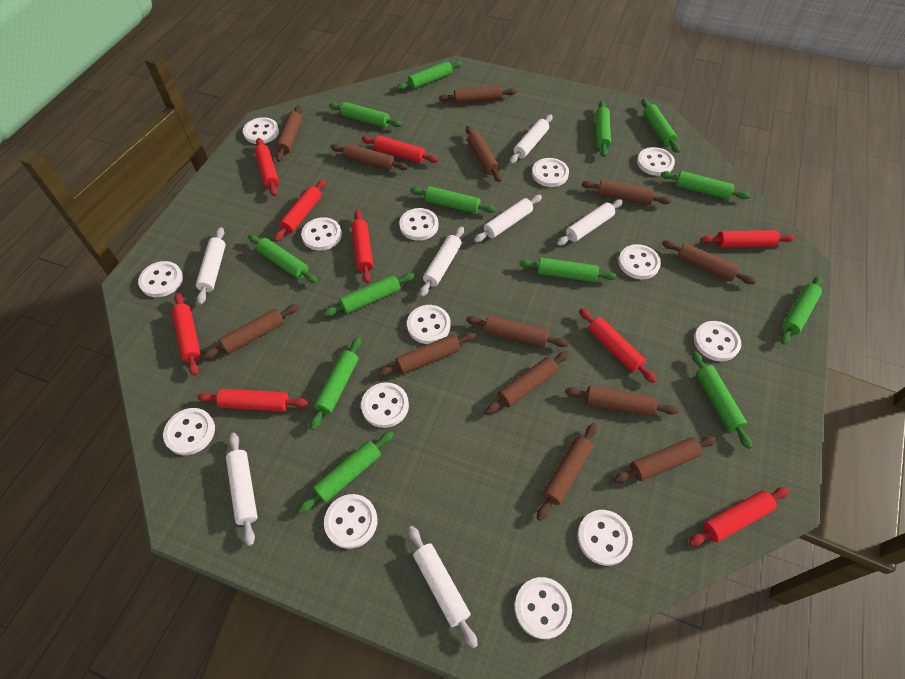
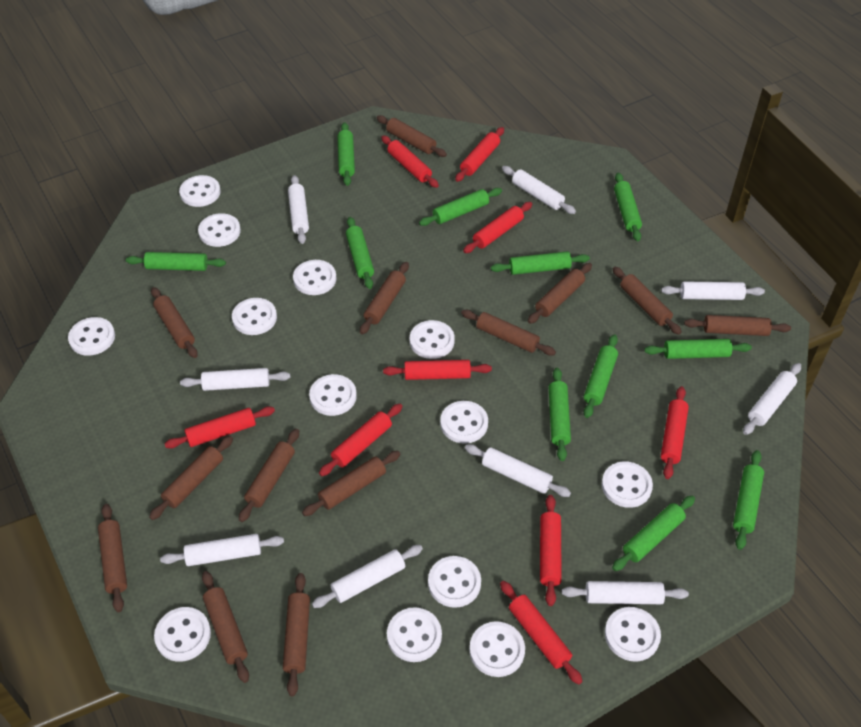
green rolling pin: [248,234,318,283] [298,431,394,514] [310,337,361,430] [324,273,415,317] [329,102,402,128] [397,61,463,90] [410,186,496,214] [519,257,617,282] [595,101,611,157] [641,99,680,153] [660,171,750,199] [692,351,752,449] [780,276,823,345] = 13 -> [126,252,226,271] [338,122,355,186] [346,217,374,289] [419,188,502,226] [491,251,590,275] [549,368,571,461] [584,334,618,418] [612,495,695,571] [614,173,642,241] [644,339,752,359] [733,450,764,550] = 11
white rolling pin: [196,227,226,305] [226,433,258,546] [408,526,478,648] [420,226,464,297] [474,195,542,243] [510,115,553,164] [557,199,623,246] = 7 -> [160,534,284,566] [180,368,290,391] [288,175,309,244] [312,545,423,608] [465,444,571,497] [502,166,576,214] [562,581,689,604] [661,281,765,300] [743,363,801,435] = 9

